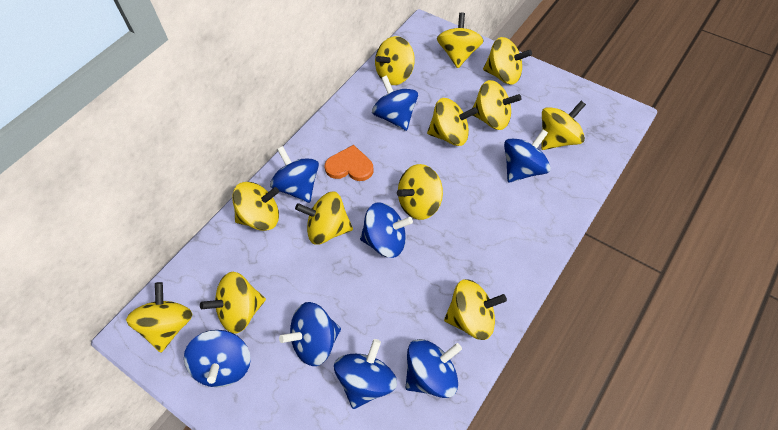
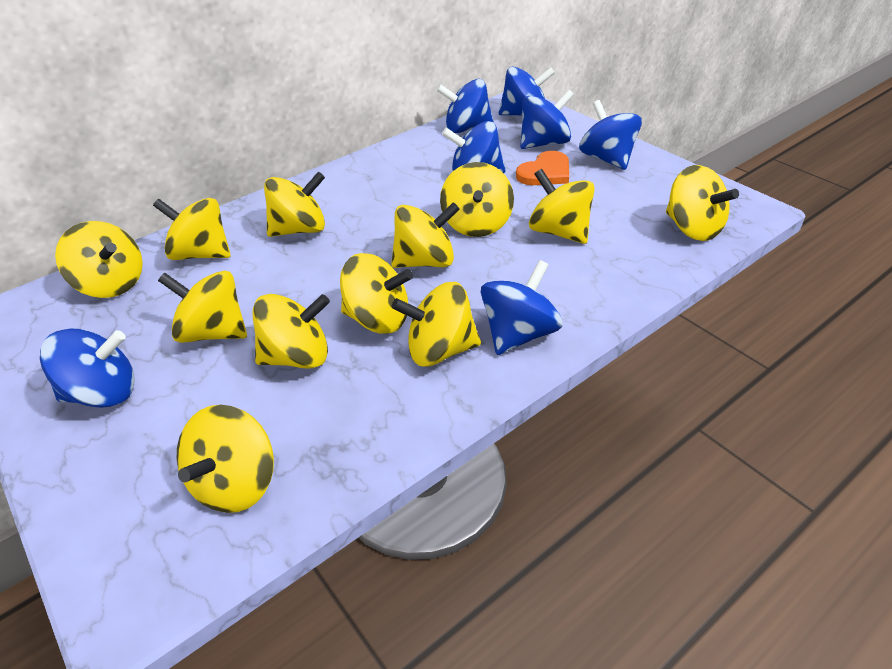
blue spinning top: [184,330,251,387] [270,146,319,203] [279,302,341,366] [334,339,397,409] [360,202,413,258] [372,75,418,131] [405,339,462,398] [504,129,551,182] = 8 -> [40,329,135,408] [437,79,494,134] [442,121,505,173] [481,260,562,355] [499,66,555,115] [520,90,574,149] [579,100,642,170] = 7

